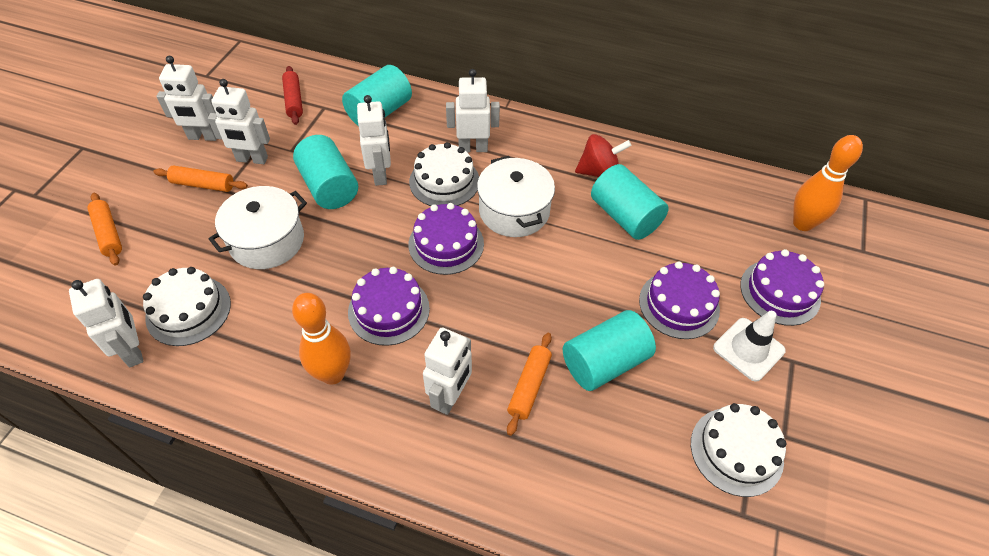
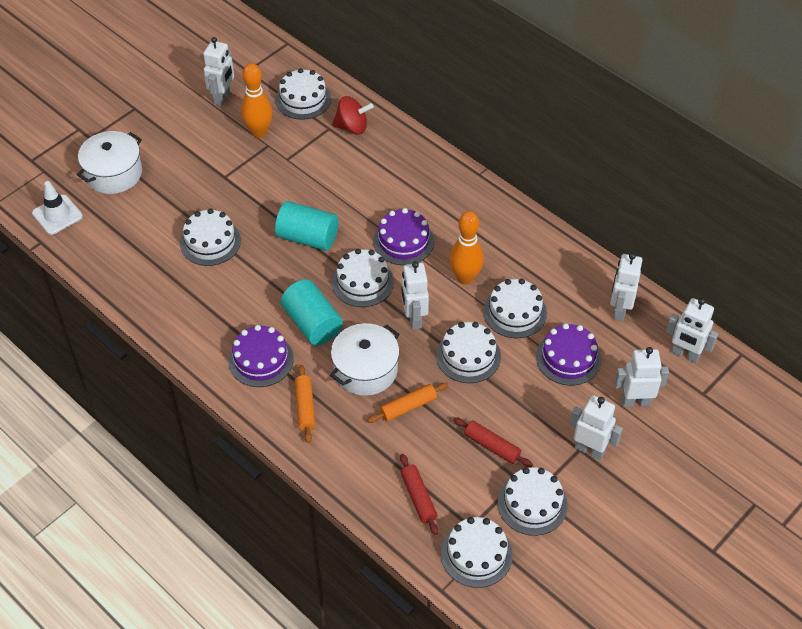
orange rolling pin: [87,193,122,266] [153,165,248,192] [507,333,552,436] = 3 -> [295,365,316,443] [367,383,449,423] = 2
purple cake: [348,267,430,346] [408,203,484,275] [639,261,720,339] [740,249,824,326] = 4 -> [228,325,294,387] [373,208,434,265] [536,323,601,386] = 3
red rolling pin: [282,66,303,125] = 1 -> [400,454,438,535] [453,417,533,467] = 2
turquoise cylinder: [293,135,358,209] [342,65,412,126] [563,310,656,391] [591,164,669,240] = 4 -> [275,201,338,251] [281,279,343,345] = 2
white cake: [143,267,231,346] [409,142,479,206] [691,403,786,497] = 3 -> [180,209,241,266] [275,68,331,120] [332,249,394,307] [436,322,501,383] [441,517,513,588] [483,279,547,338] [498,467,568,536] = 7

